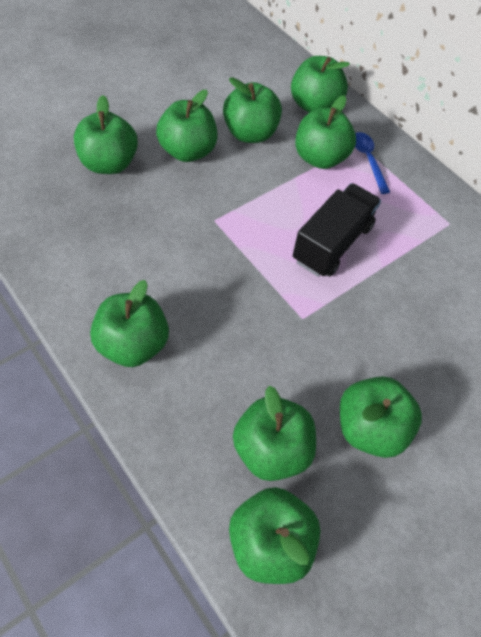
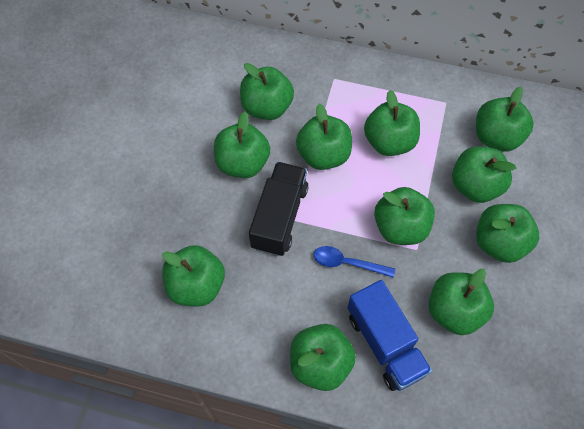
blue truck: none = 0 -> [348,280,432,391] = 1
green apple: [74,95,138,174] [90,280,169,367] [156,90,218,162] [223,77,282,143] [229,487,320,584] [233,386,316,481] [291,56,350,113] [295,95,356,169] [340,376,422,458] = 9 -> [162,245,225,307] [214,112,270,178] [240,63,294,120] [290,324,356,391] [296,104,352,170] [364,90,420,156] [374,187,435,245] [429,269,494,335] [452,146,516,203] [476,87,534,152] [476,204,539,263] = 11

